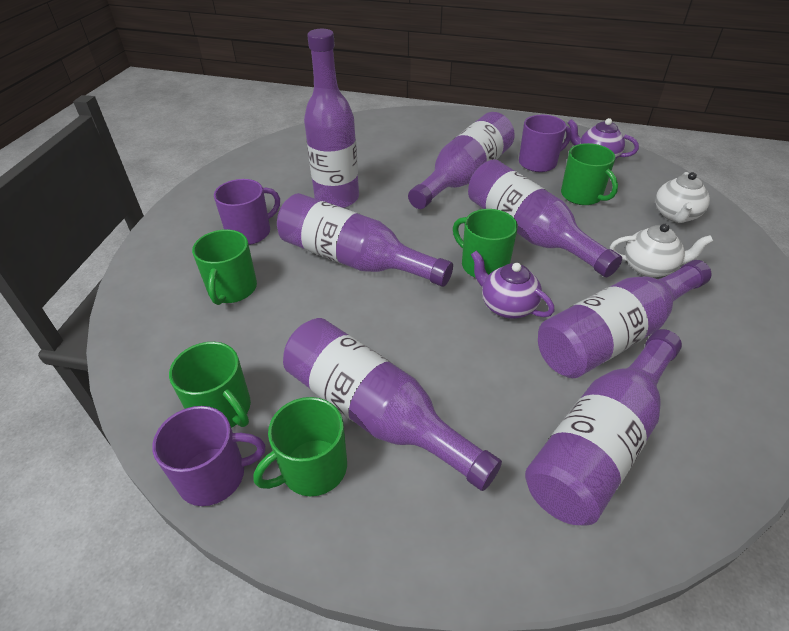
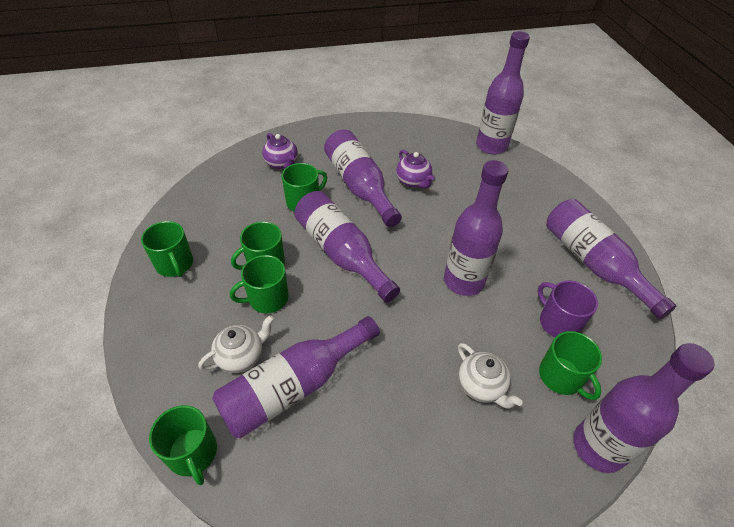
green mug: [169,342,251,428] [192,229,257,305] [253,397,347,496] [453,209,518,278] [561,143,618,205] = 5 -> [141,221,193,277] [149,405,217,485] [230,255,289,313] [231,222,285,270] [282,163,327,212] [539,331,602,400] = 6
purple mug: [152,406,265,506] [214,179,280,245] [519,115,571,172] = 3 -> [538,280,598,337] = 1

